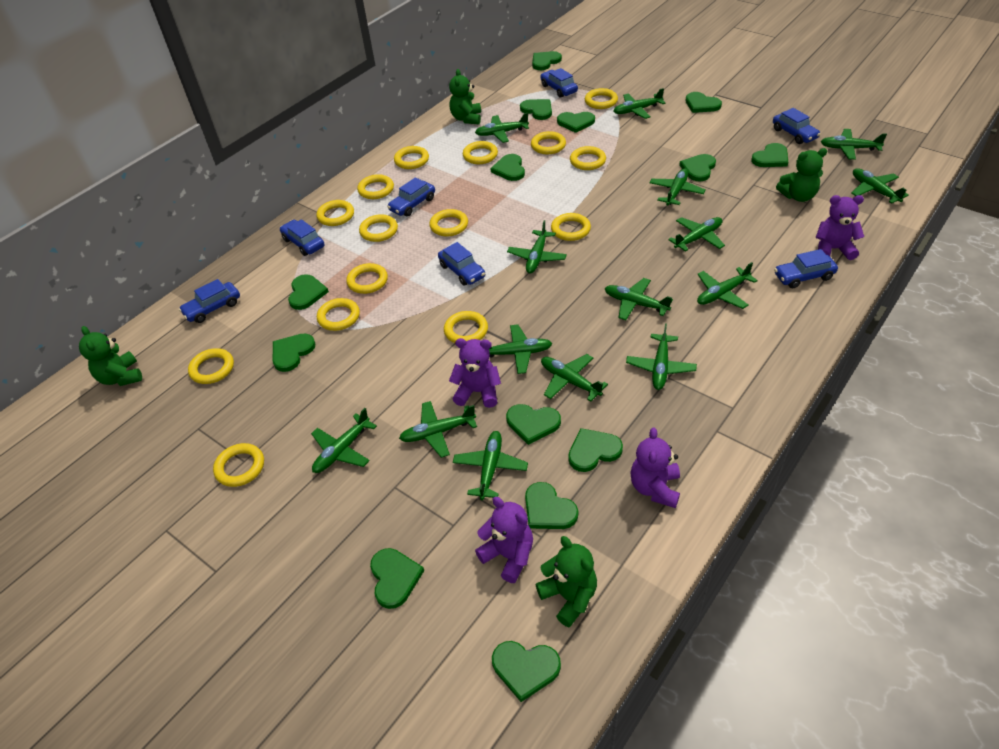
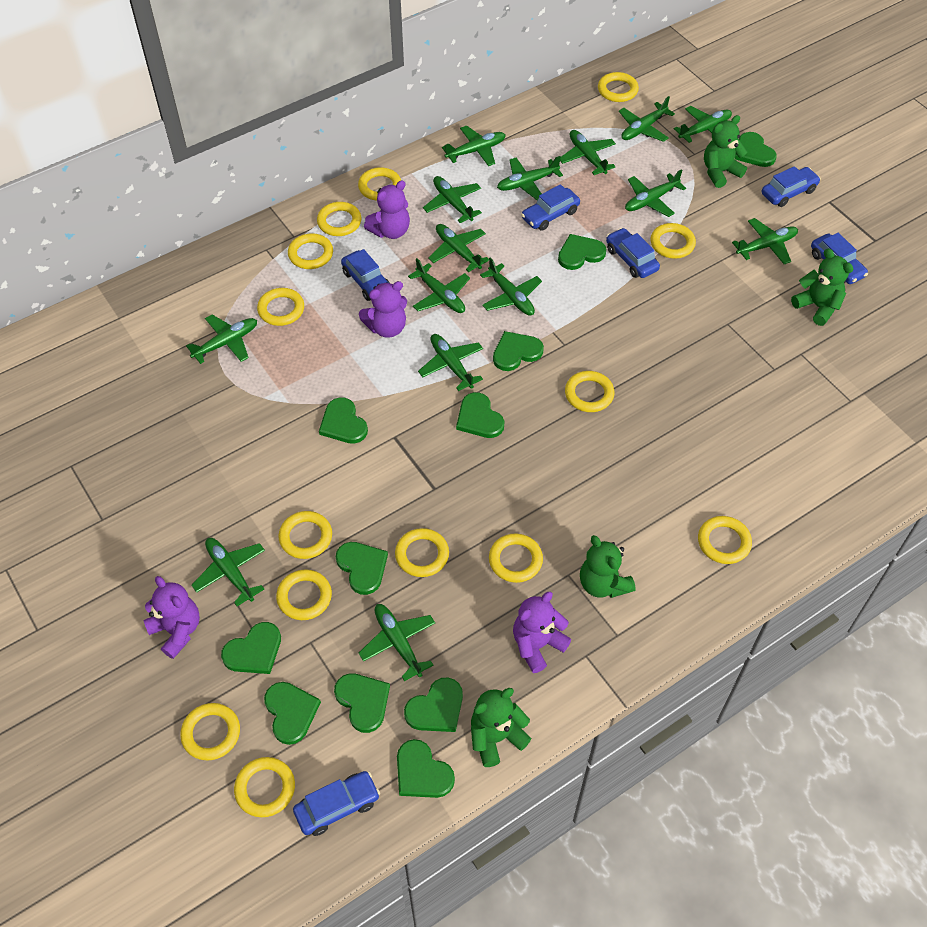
blue car: [179,279,240,323] [280,219,324,256] [387,177,435,217] [438,242,485,286] [540,68,578,98] [773,108,821,144] [774,249,838,288] = 7 -> [293,771,380,836] [341,249,390,301] [521,184,580,231] [606,228,660,278] [762,166,821,207] [811,233,868,284] = 6
green heart: [273,334,315,372] [288,274,329,310] [370,548,424,609] [490,154,525,181] [492,641,561,702] [506,404,561,445] [520,99,552,120] [525,482,578,529] [532,51,562,70] [557,112,595,133] [568,428,623,472] [679,154,716,182] [686,92,722,113] [751,143,788,167] = 14 -> [221,622,281,674] [264,682,321,745] [319,397,368,444] [334,673,390,733] [336,542,388,595] [397,739,455,798] [404,678,463,732] [456,392,504,438] [493,331,544,371] [558,234,607,270] [735,132,777,167] = 11
yellow ring: [188,348,234,384] [213,443,264,487] [316,200,354,226] [317,298,360,331] [346,263,388,294] [357,174,394,199] [359,214,398,242] [394,146,429,169] [430,209,468,236] [444,311,488,343] [463,141,498,164] [531,131,566,154] [551,213,591,241] [570,146,606,170] [585,88,618,109] = 15 -> [180,703,240,761] [234,757,295,817] [257,288,304,326] [276,570,332,620] [279,511,332,559] [288,233,333,269] [317,202,361,236] [358,167,401,201] [395,528,449,577] [489,534,543,583] [565,371,614,412] [598,72,639,102] [650,223,696,259] [698,516,752,564] = 14

